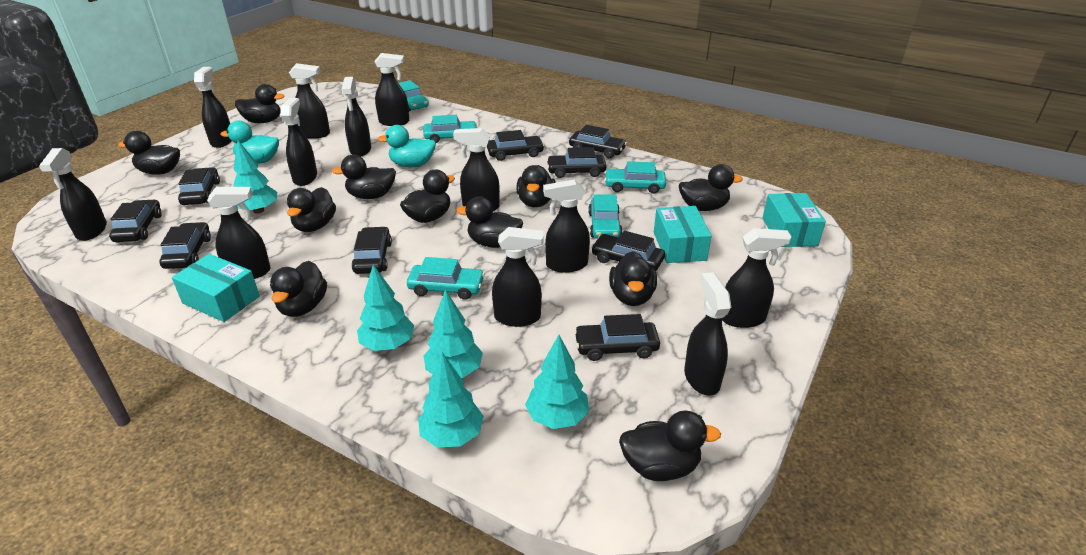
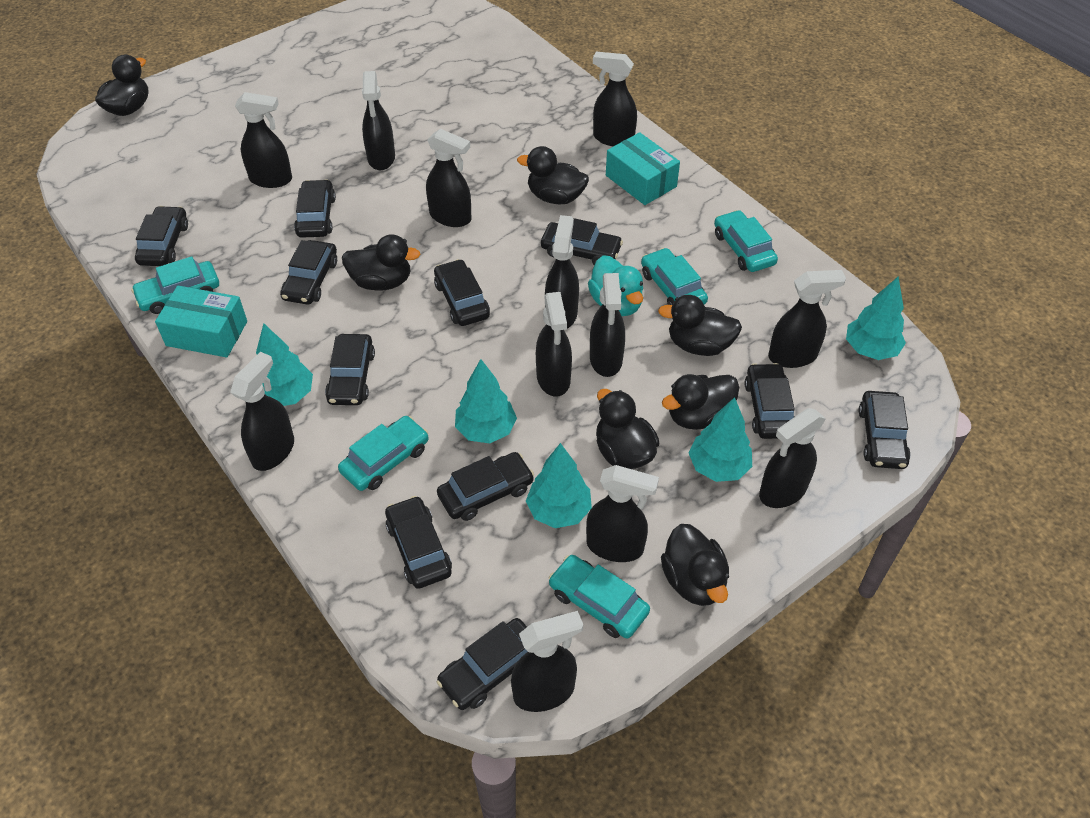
black car: [109,199,162,242] [159,222,211,269] [178,167,220,205] [352,227,392,274] [487,130,545,161] [547,147,606,178] [569,125,627,158] [574,314,660,361] [591,231,665,271] = 9 -> [135,206,188,266] [280,240,337,305] [294,179,336,238] [325,334,375,405] [385,496,452,589] [434,259,490,326] [437,452,534,521] [437,618,528,710] [541,218,623,265] [745,363,795,439] [858,391,911,469] = 11
black duck: [118,131,180,175] [235,84,285,123] [270,261,327,317] [286,187,336,232] [332,155,396,199] [400,170,455,223] [456,196,523,248] [516,165,556,207] [609,251,657,306] [619,411,721,481] [679,164,743,211] = 11 -> [95,54,148,116] [342,234,421,291] [517,146,589,204] [596,389,659,469] [658,295,742,356] [661,524,729,606] [662,374,739,430] = 7
turquoise box: [172,254,260,322] [654,206,712,263] [763,193,826,247] = 3 -> [155,286,247,357] [606,132,680,205] = 2
turquoise duck: [221,121,279,163] [377,125,436,167] = 2 -> [588,255,643,316] = 1

